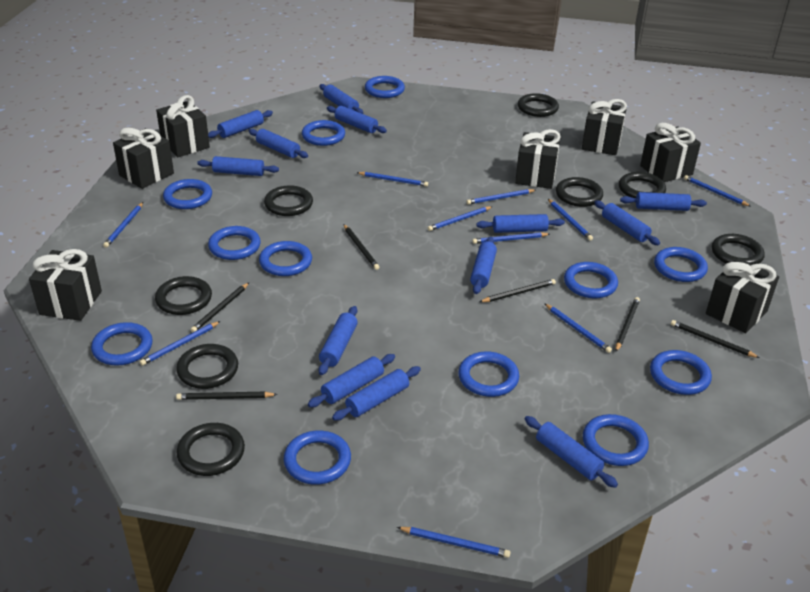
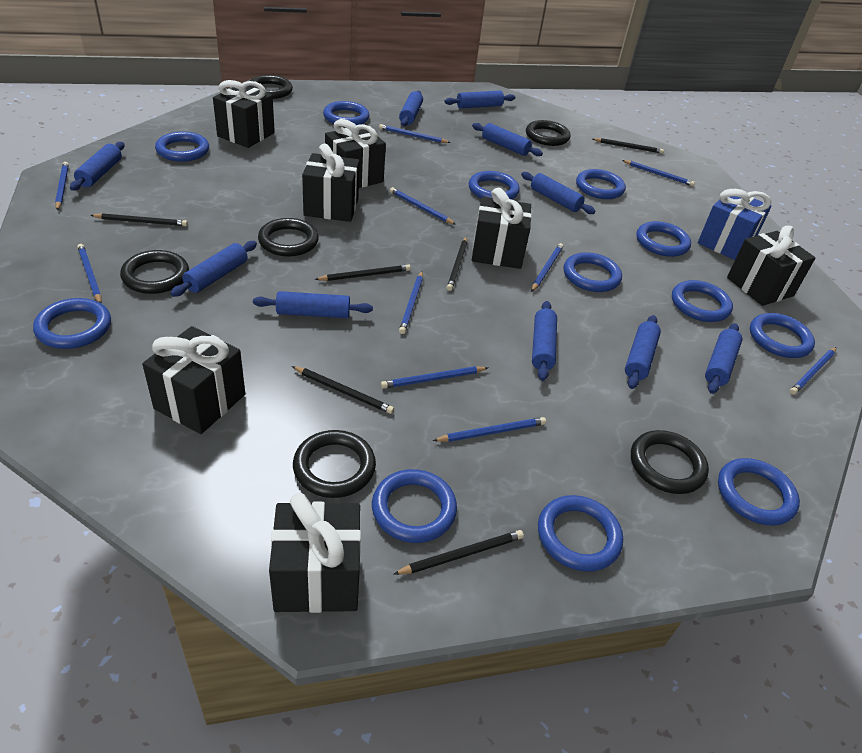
black ring: [155,276,212,315] [176,344,238,389] [177,423,245,476] [264,185,313,216] [518,93,559,117] [556,177,603,207] [619,172,666,198] [712,234,765,264] = 8 -> [120,250,189,294] [249,75,293,99] [258,218,319,256] [293,430,376,498] [526,120,571,146] [631,430,709,494] = 6
blue gift: none = 0 -> [698,189,771,260] = 1
blue rolling pin: [197,156,279,176] [208,110,273,138] [249,129,308,158] [308,354,395,408] [318,306,358,375] [319,84,363,114] [327,106,387,133] [332,366,421,421] [470,236,497,294] [476,214,565,233] [525,416,618,488] [594,200,660,245] [620,192,707,211] = 13 -> [70,142,124,191] [170,241,257,297] [253,291,373,318] [399,91,423,126] [444,90,515,109] [472,123,543,156] [521,172,596,214] [532,301,557,381] [625,315,661,389] [705,323,742,394] = 10

